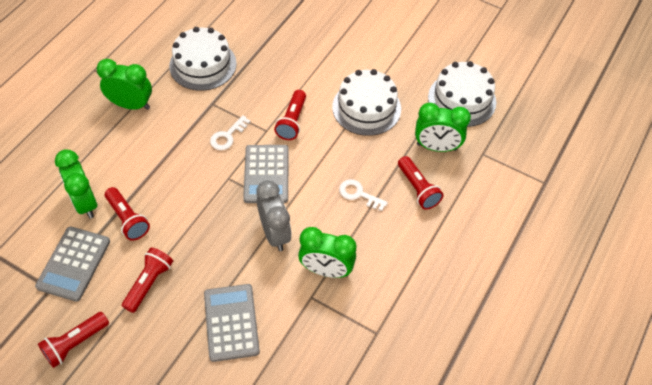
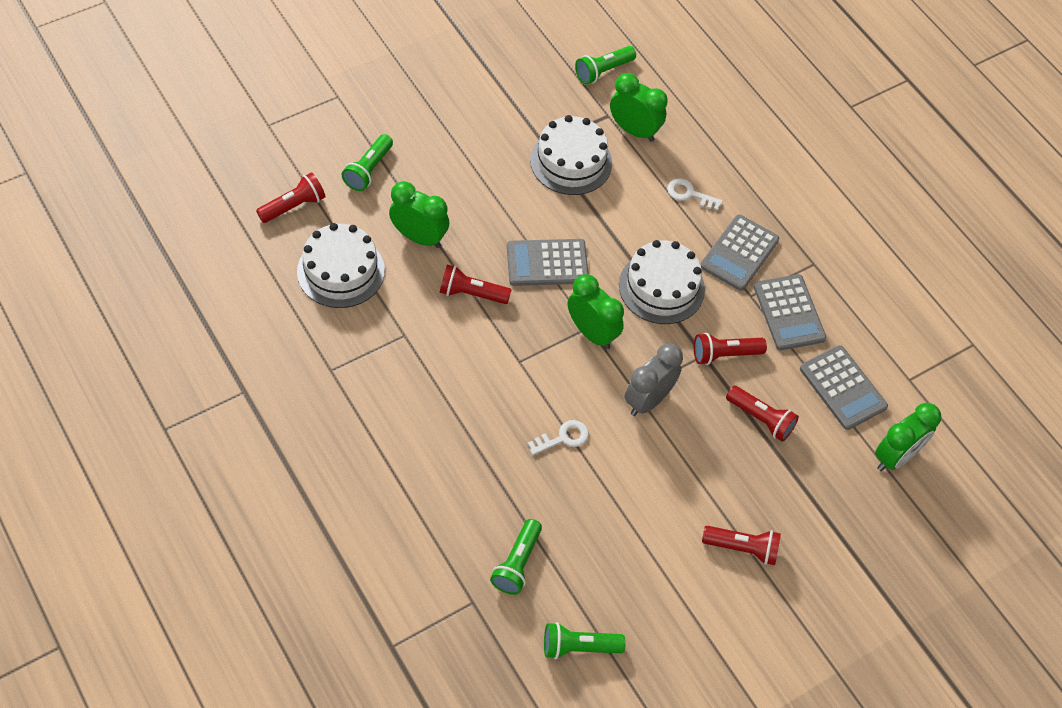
green flashlight: none = 0 -> [342,134,393,191] [490,519,542,595] [544,622,626,659] [575,46,636,84] = 4
grey calculator: [35,227,110,302] [204,284,260,362] [243,145,289,203] = 3 -> [507,239,589,286] [700,214,780,291] [754,274,826,350] [800,345,888,430] = 4

